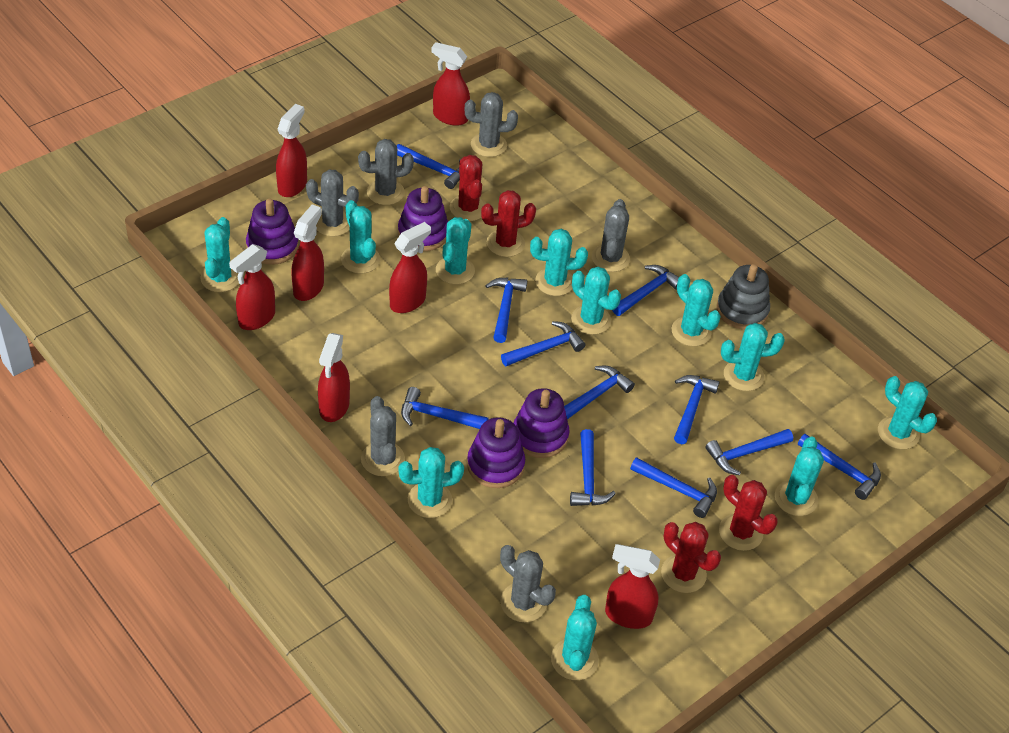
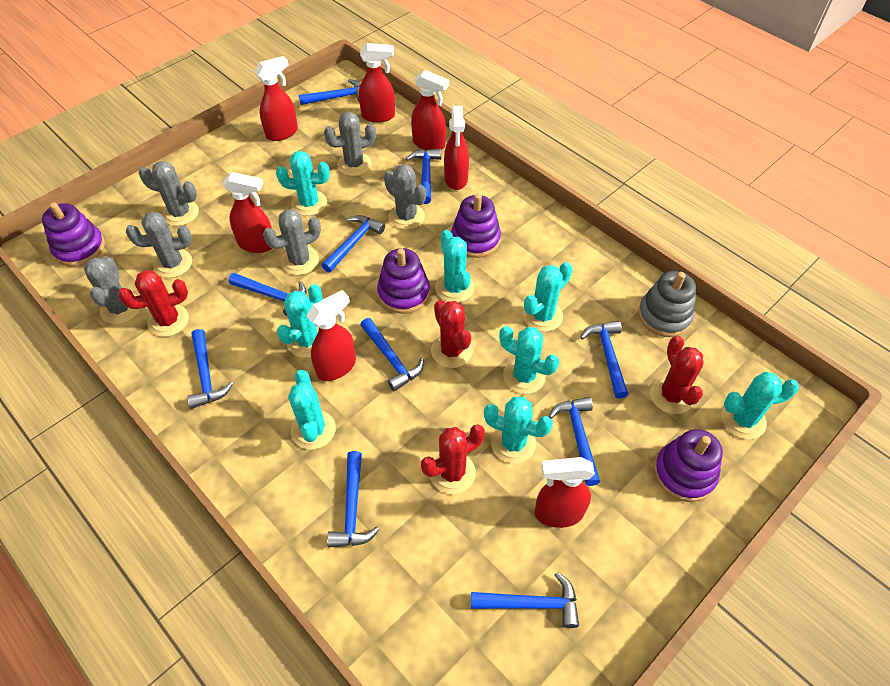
blue hammer: [397,144,461,189] [401,387,488,429] [485,278,527,343] [501,321,585,366] [564,366,635,419] [570,429,616,506] [612,265,679,316] [630,457,717,518] [674,375,720,444] [705,429,793,475] [798,434,881,500] = 11 -> [187,329,233,409] [229,273,307,316] [299,79,360,105] [322,215,385,272] [327,451,379,547] [360,318,424,391] [406,149,441,204] [471,572,579,628] [548,397,600,486] [580,321,629,399] = 10
turquoise cactus: [200,217,239,292] [341,200,380,273] [398,447,464,518] [436,217,475,284] [530,229,588,296] [551,595,599,680] [571,267,621,335] [671,274,721,346] [721,323,785,391] [775,436,824,516] [878,376,937,449] = 11 -> [276,151,330,216] [277,284,322,358] [288,370,336,450] [435,230,474,303] [484,397,553,464] [499,326,559,394] [523,262,573,332] [721,372,799,439] = 8

